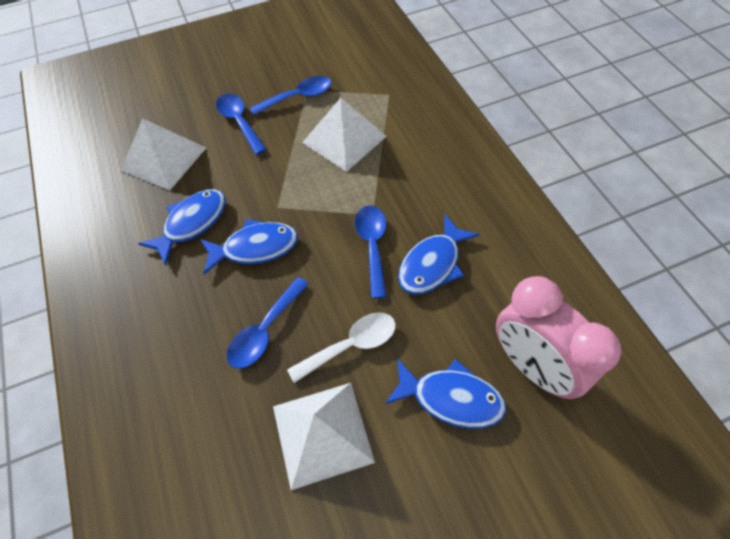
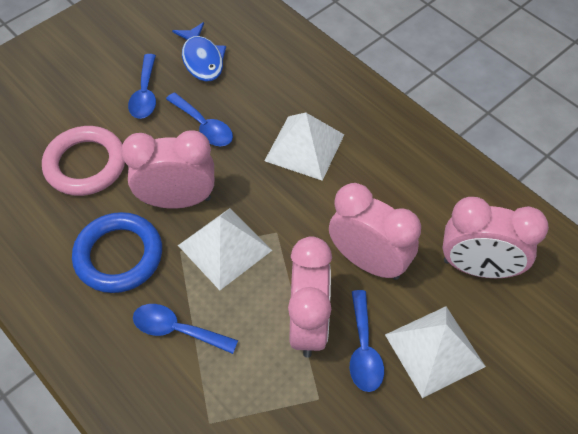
blue fish: [138,189,226,266] [200,219,298,274] [385,358,506,429] [398,215,480,295] = 4 -> [172,22,226,82] = 1
blue ring: none = 0 -> [72,212,162,293] = 1
pink clock: [496,276,621,399] = 1 -> [121,130,214,209] [288,236,332,358] [329,183,421,280] [442,197,549,278] = 4
pink ring: none = 0 -> [42,126,125,196] = 1
white spoon: [287,312,396,383] = 1 -> none = 0

